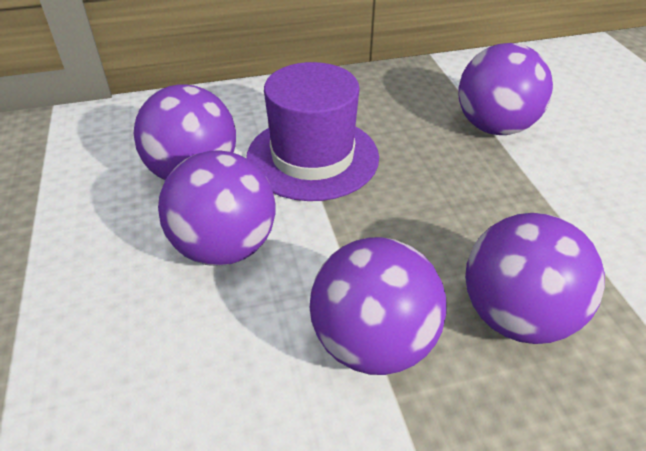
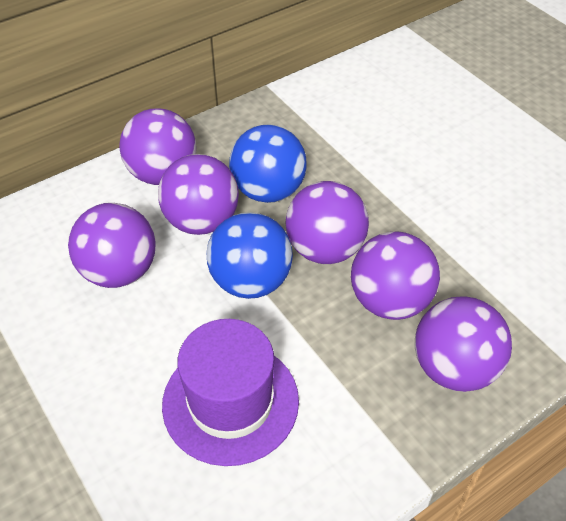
blue ball: none = 0 -> [207,212,293,299] [229,124,306,203] = 2
purple ball: [134,84,236,180] [158,150,275,266] [309,237,447,375] [459,43,553,135] [465,213,605,344] = 5 -> [68,203,156,288] [119,108,196,185] [158,154,239,235] [285,181,369,264] [351,232,440,320] [415,296,512,392] = 6

